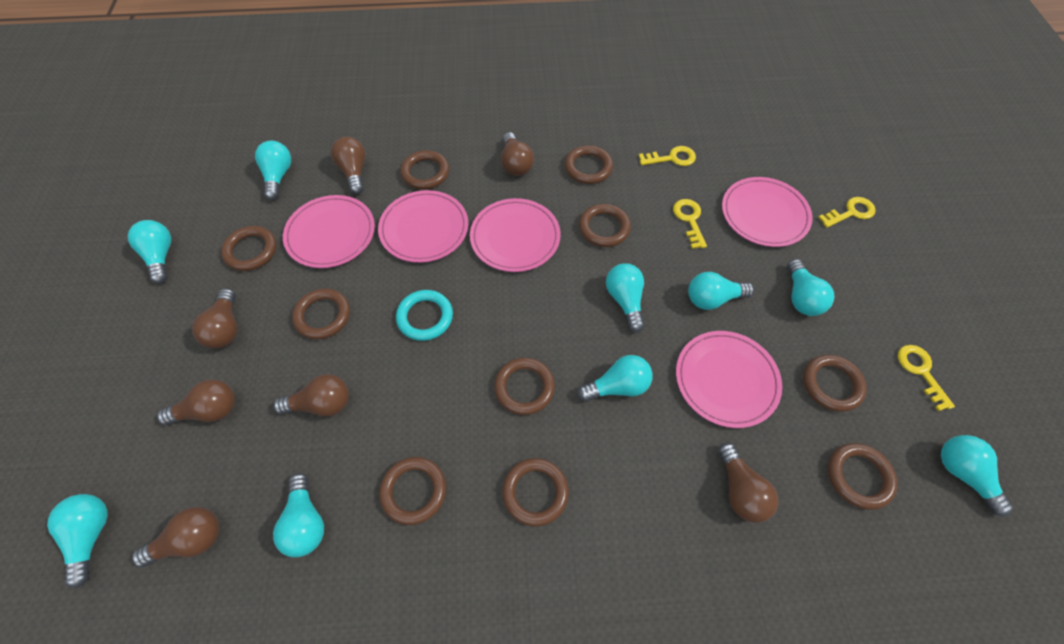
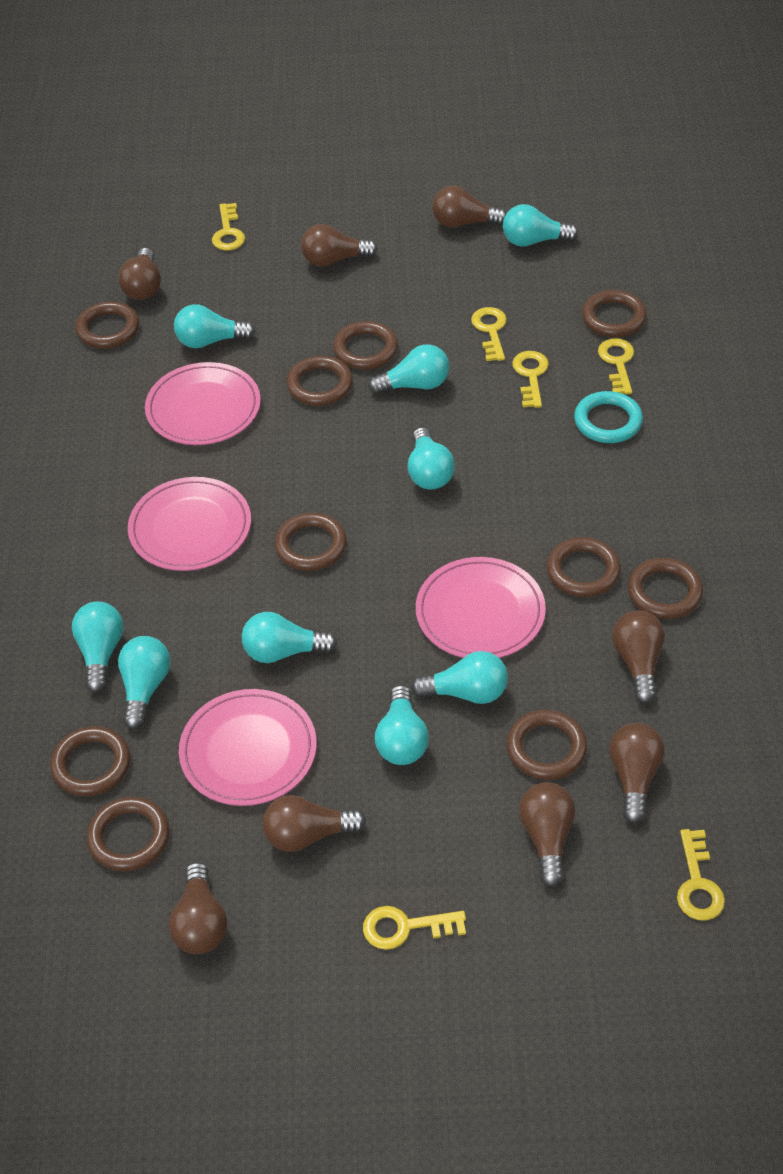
brown light bulb: [132,507,219,567] [157,380,235,425] [192,288,237,349] [273,374,349,417] [331,136,365,194] [501,132,534,176] [718,443,779,523] = 7 -> [118,248,161,300] [169,862,227,954] [263,795,366,852] [301,224,378,267] [432,186,506,228] [519,782,575,887] [609,723,664,823] [612,610,665,704] = 8
pink plate: [283,195,375,268] [378,190,468,263] [470,198,561,272] [676,331,782,428] [722,177,813,247] = 5 -> [128,477,251,571] [145,362,261,445] [179,689,317,806] [416,557,546,658] = 4
yellow key: [639,146,696,166] [673,199,707,249] [818,197,876,228] [898,345,955,411] = 4 -> [212,203,245,250] [363,906,466,950] [471,307,507,361] [512,351,549,408] [598,338,634,395] [677,829,725,921] = 6

